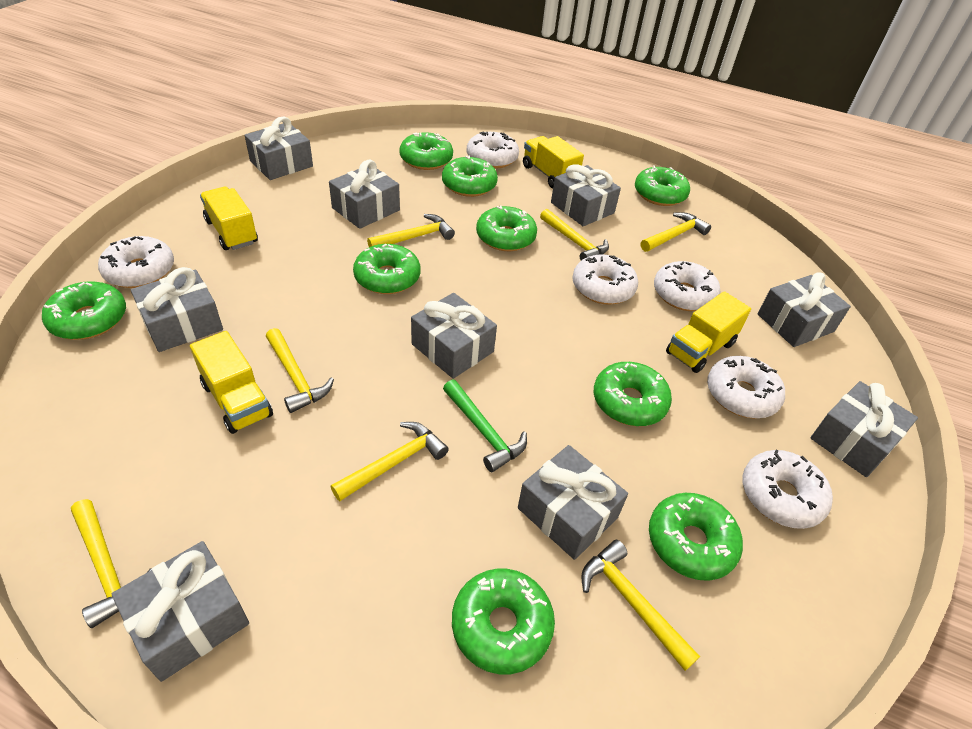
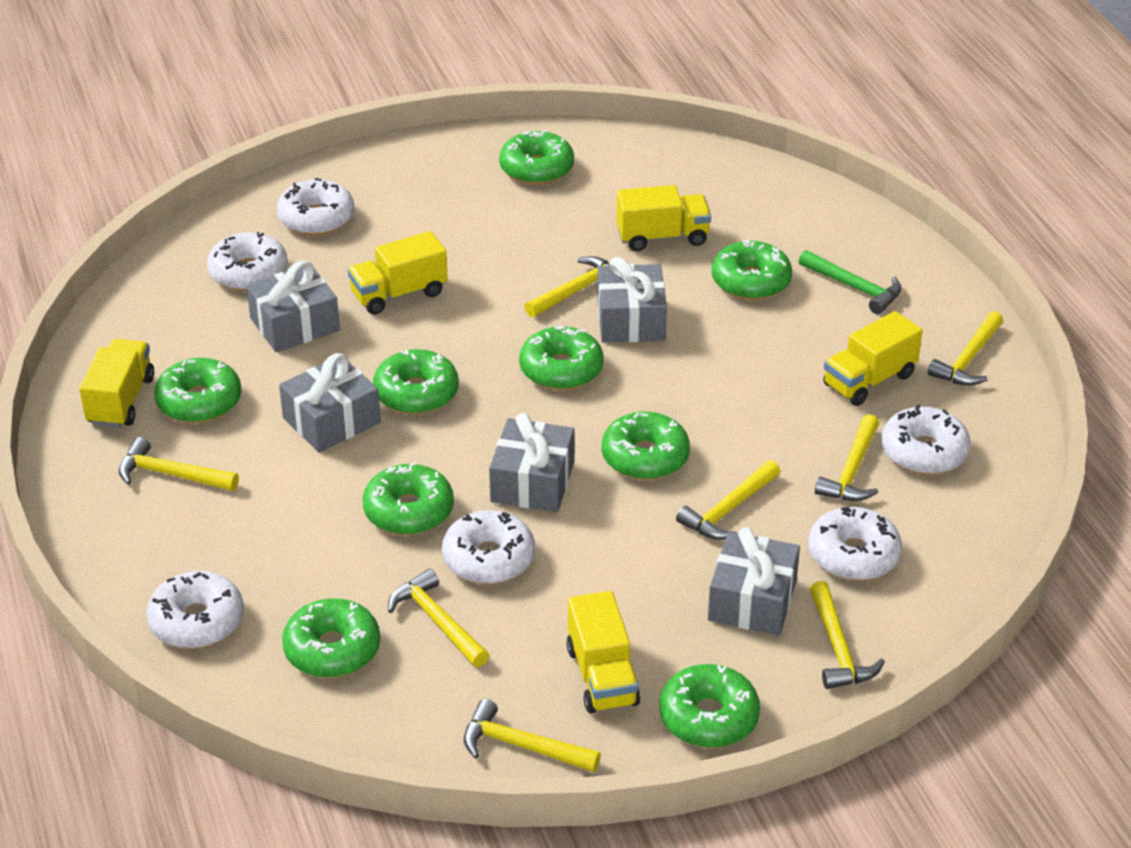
grey gift: [112,541,249,682] [131,267,223,352] [245,117,313,180] [329,160,400,229] [411,293,497,379] [518,445,628,560] [551,164,621,226] [758,272,851,347] [811,381,918,477] = 9 -> [246,261,340,352] [279,353,381,452] [489,413,575,512] [597,257,667,343] [708,527,800,636] = 5
yellow hammer: [71,499,152,628] [266,328,334,413] [331,422,449,501] [367,214,455,247] [540,209,609,260] [581,540,700,671] [641,212,711,252] = 7 -> [119,437,239,491] [388,569,489,667] [464,699,601,772] [524,256,610,318] [676,460,780,540] [810,581,885,689] [815,414,879,501] [928,311,1003,386] = 8
yellow truck: [190,331,273,434] [200,187,258,250] [523,136,584,188] [666,291,751,373] = 4 -> [79,339,154,428] [348,231,448,315] [566,591,640,714] [616,185,711,251] [823,311,922,406] = 5

